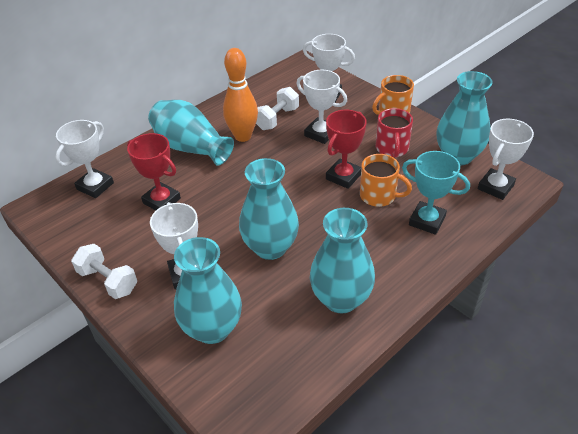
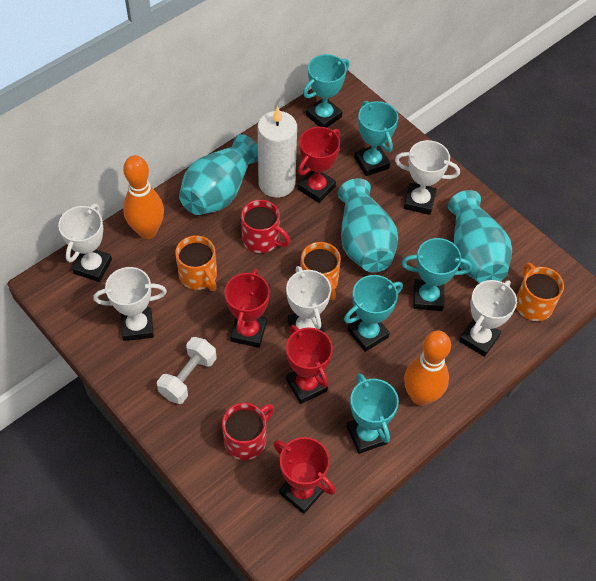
orange bowling pin: [223,48,258,142] = 1 -> [123,155,164,239] [404,331,451,406] = 2
orange mug: [360,154,412,207] [372,75,414,115] = 2 -> [175,235,217,291] [301,242,341,300] [516,263,564,321] = 3
red mug: [376,108,413,158] = 1 -> [222,403,274,460] [241,200,290,253] = 2
red trophy: [127,133,181,210] [326,110,367,189] = 2 -> [224,269,270,348] [273,437,336,514] [286,325,333,404] [298,127,340,203] = 4
turquoise trophy: [402,151,470,235] = 1 -> [303,54,349,128] [344,275,403,352] [347,373,399,454] [354,101,398,176] [401,238,472,311] = 5
turquoise vase: [148,100,234,165] [174,237,242,344] [239,158,299,260] [310,208,375,314] [437,71,493,165] = 5 -> [179,134,258,215] [338,178,398,272] [448,190,512,283] = 3
white candle: none = 0 -> [258,106,297,198] = 1
white dumbbell: [71,244,137,299] [256,87,299,130] = 2 -> [157,337,217,404] = 1

